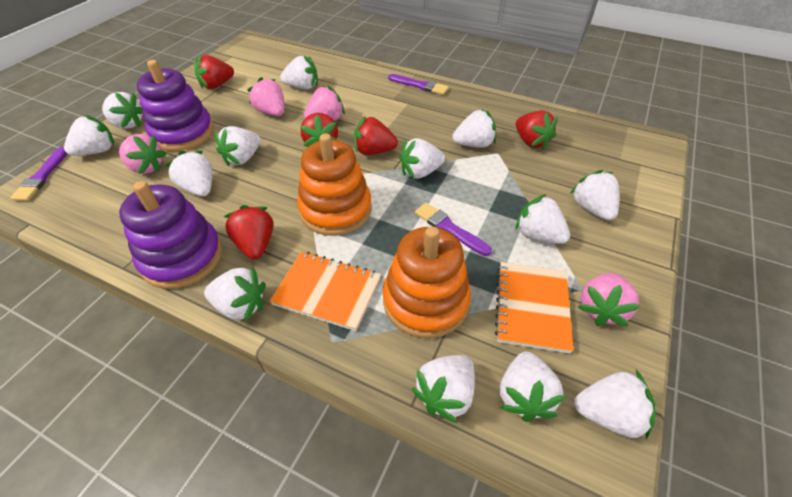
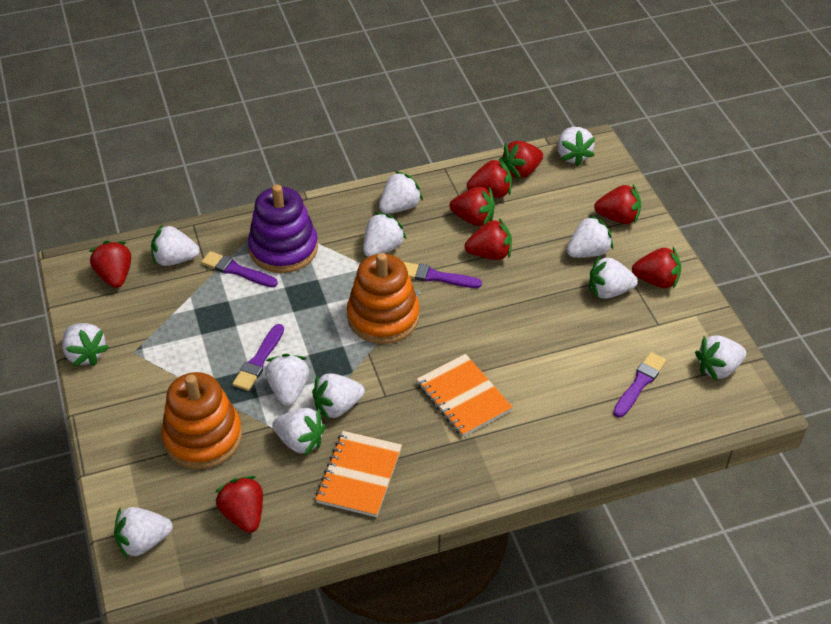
pink strawberry: [119,134,166,174] [247,77,284,116] [304,85,345,121] [578,273,640,326] = 4 -> none = 0
purple brush: [10,147,67,201] [388,74,449,95] [415,203,492,256] = 3 -> [201,251,278,287] [232,324,284,391] [404,262,482,288] [613,352,667,418] = 4
purple stacking toy: [119,181,222,289] [137,60,214,151] = 2 -> [248,184,318,273] = 1
red strawberry: [194,55,234,89] [224,205,273,259] [300,113,338,147] [354,116,398,155] [516,110,558,149] = 5 -> [89,241,131,288] [215,476,263,533] [449,187,495,226] [465,218,512,260] [467,158,512,198] [500,141,543,179] [594,185,641,224] [632,247,681,289] = 8
white strawberry: [64,115,114,156] [102,92,143,129] [165,151,212,196] [204,266,266,322] [215,126,261,166] [280,55,318,90] [400,138,445,179] [411,355,475,423] [452,109,496,148] [500,351,566,422] [515,194,570,244] [570,170,619,220] [574,370,656,439] = 13 -> [62,323,109,366] [114,507,173,559] [151,224,200,266] [265,354,309,406] [272,408,326,456] [312,373,365,420] [363,212,406,257] [379,171,423,214] [557,127,595,166] [567,215,613,258] [589,256,638,299] [695,336,746,381] = 12

